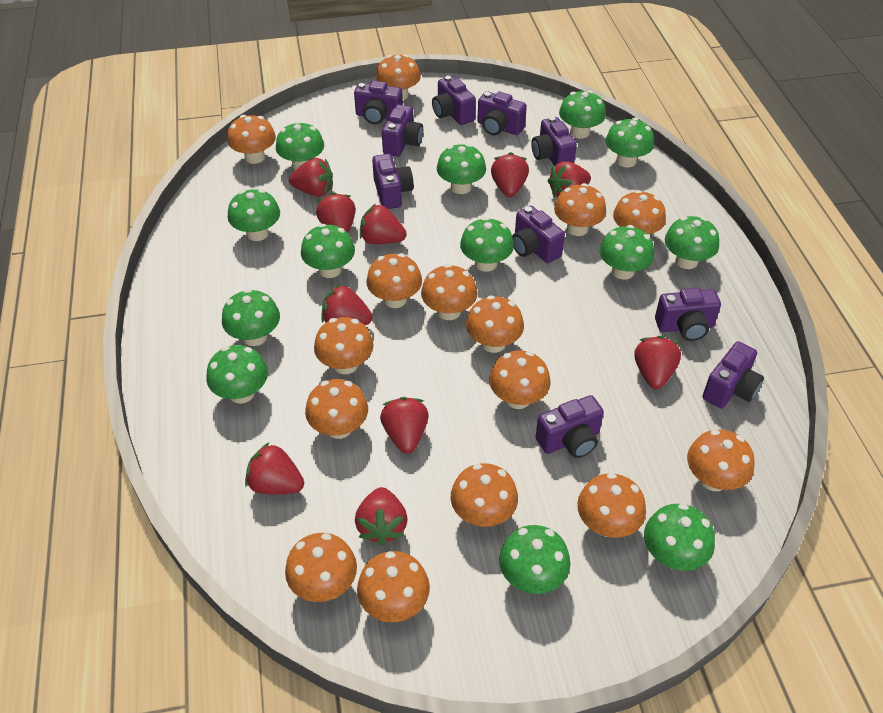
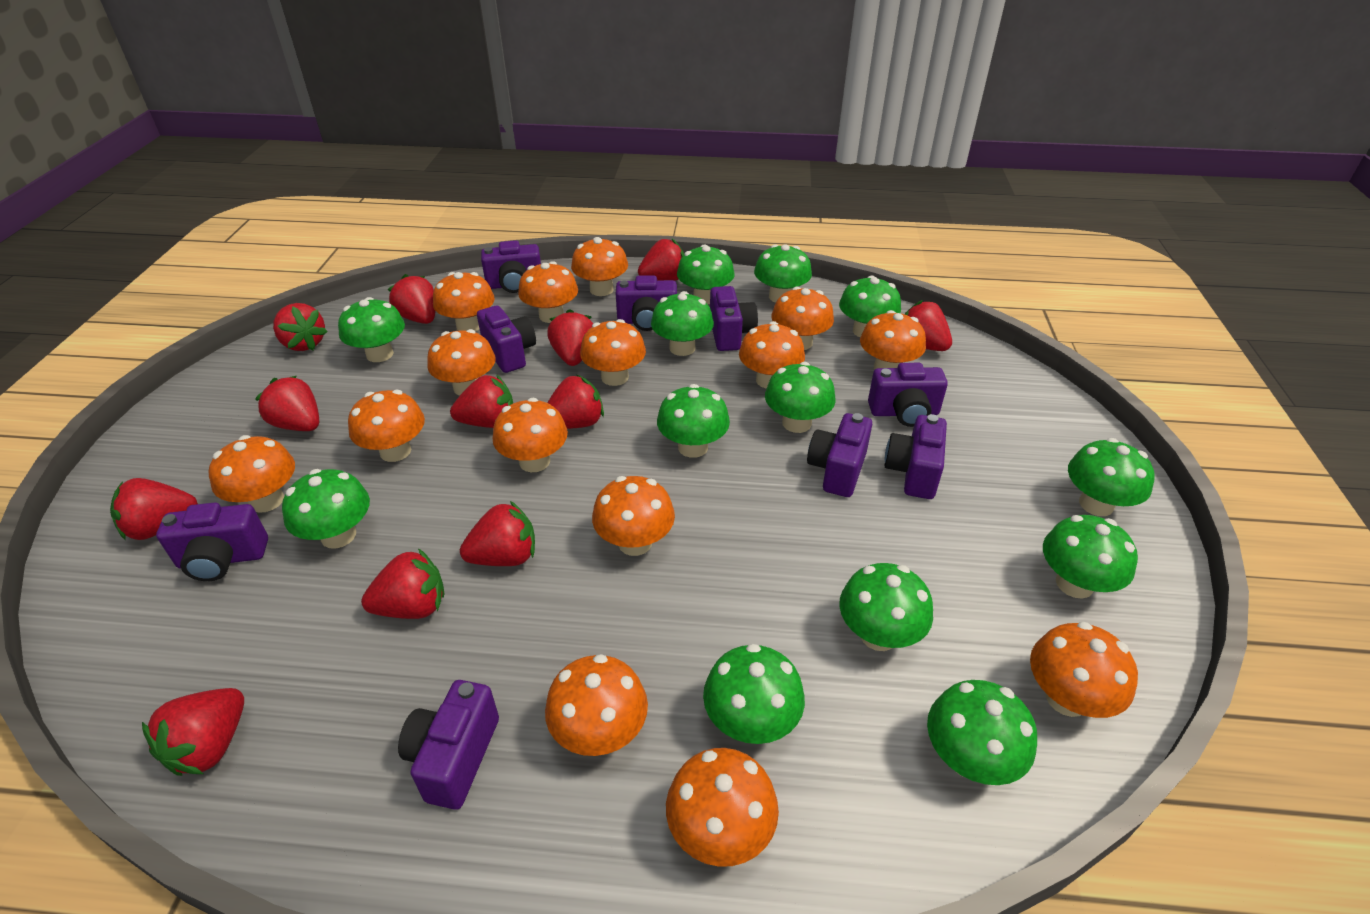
purple camera: [354,81,403,124] [372,154,414,209] [382,104,423,157] [432,76,476,125] [477,91,527,135] [512,206,565,263] [531,116,577,166] [536,395,604,458] [655,288,721,341] [702,341,764,409] = 10 -> [156,502,268,581] [398,680,499,810] [477,306,536,373] [481,241,541,293] [616,275,677,331] [710,286,758,351] [807,413,872,497] [868,363,948,427] [885,414,947,499] = 9
red strawberry: [245,443,304,495] [289,158,333,197] [316,192,356,233] [322,284,373,325] [355,487,407,546] [360,204,407,244] [380,397,429,454] [491,152,529,197] [547,161,591,198] [634,336,681,389] = 10 -> [110,478,198,540] [142,688,244,776] [255,376,319,431] [273,303,328,351] [361,548,444,619] [388,274,436,324] [450,374,513,428] [460,501,535,566] [547,309,593,366] [547,374,604,429] [638,239,684,281] [905,300,952,351] = 12

